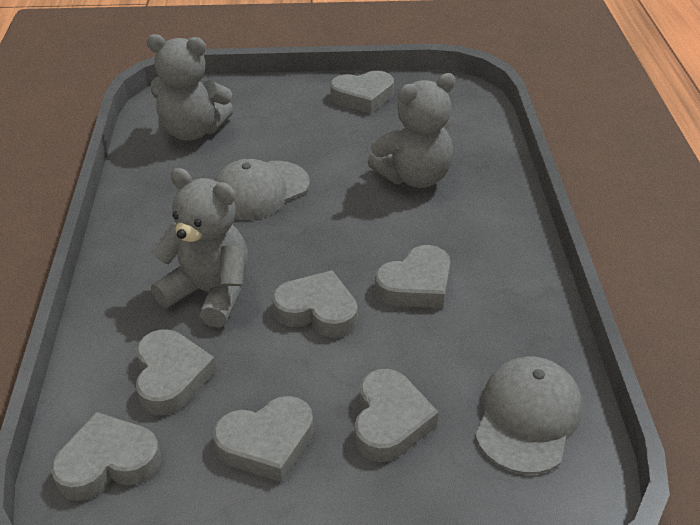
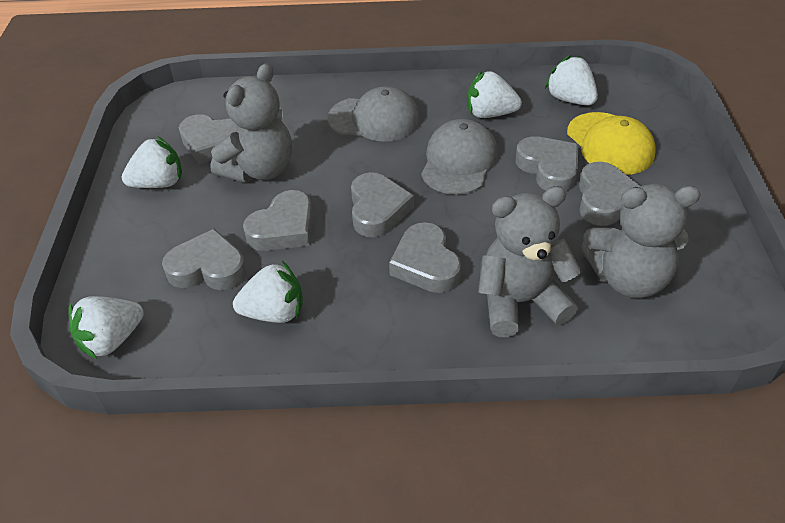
white strawberry: none = 0 -> [68,296,144,359] [122,137,182,188] [233,261,303,323] [467,71,522,118] [545,55,598,105] = 5
yellow cap: none = 0 -> [567,112,655,175] = 1

